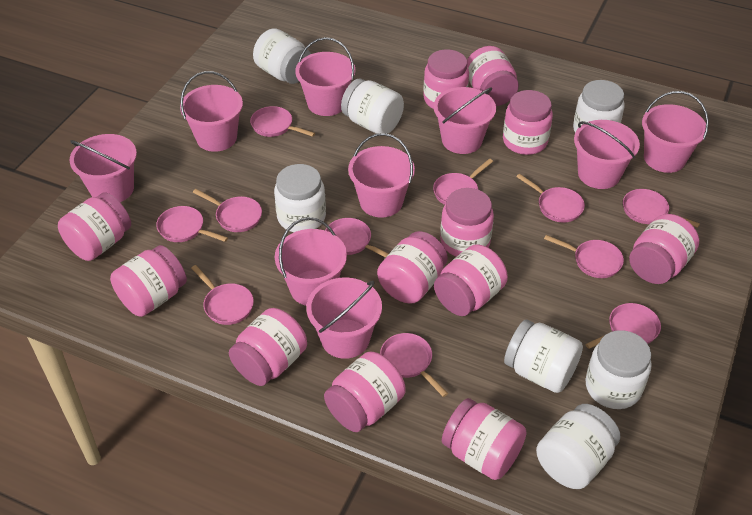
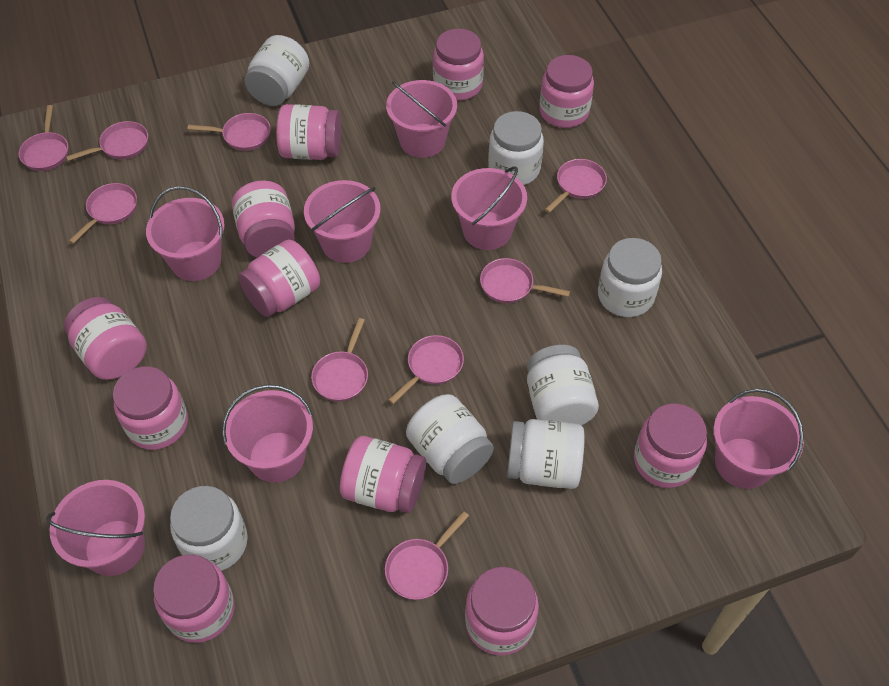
pink bucket: [70,134,137,202] [180,71,243,152] [275,217,347,306] [295,37,355,116] [306,277,382,359] [348,133,415,218] [434,87,496,154] [574,120,640,189] [642,91,709,173] = 9 -> [46,480,145,576] [146,186,225,281] [222,384,313,483] [304,180,380,263] [386,80,457,158] [451,166,527,250] [713,389,804,489] = 7
pink jar: [58,192,131,261] [110,245,187,317] [229,308,307,386] [324,351,405,432] [377,231,448,304] [423,49,469,109] [434,244,508,316] [440,188,494,257] [442,398,526,480] [467,46,519,106] [503,90,553,155] [629,214,699,284] = 12 -> [64,297,147,380] [113,366,188,450] [153,554,235,643] [232,181,295,258] [238,240,320,317] [276,104,341,160] [340,436,426,513] [433,29,484,101] [465,567,539,656] [539,55,594,128] [634,404,707,488] = 11
pink pan: [156,206,228,242] [191,265,254,325] [193,189,262,232] [250,106,315,137] [325,218,388,258] [380,333,448,397] [433,158,493,205] [516,174,585,223] [544,235,624,278] [585,303,661,349] [623,189,700,228] = 11 -> [18,105,68,171] [66,121,148,161] [69,183,137,244] [188,113,271,151] [311,318,368,402] [385,511,469,600] [388,335,464,404] [480,258,570,303] [545,159,607,213] = 9

